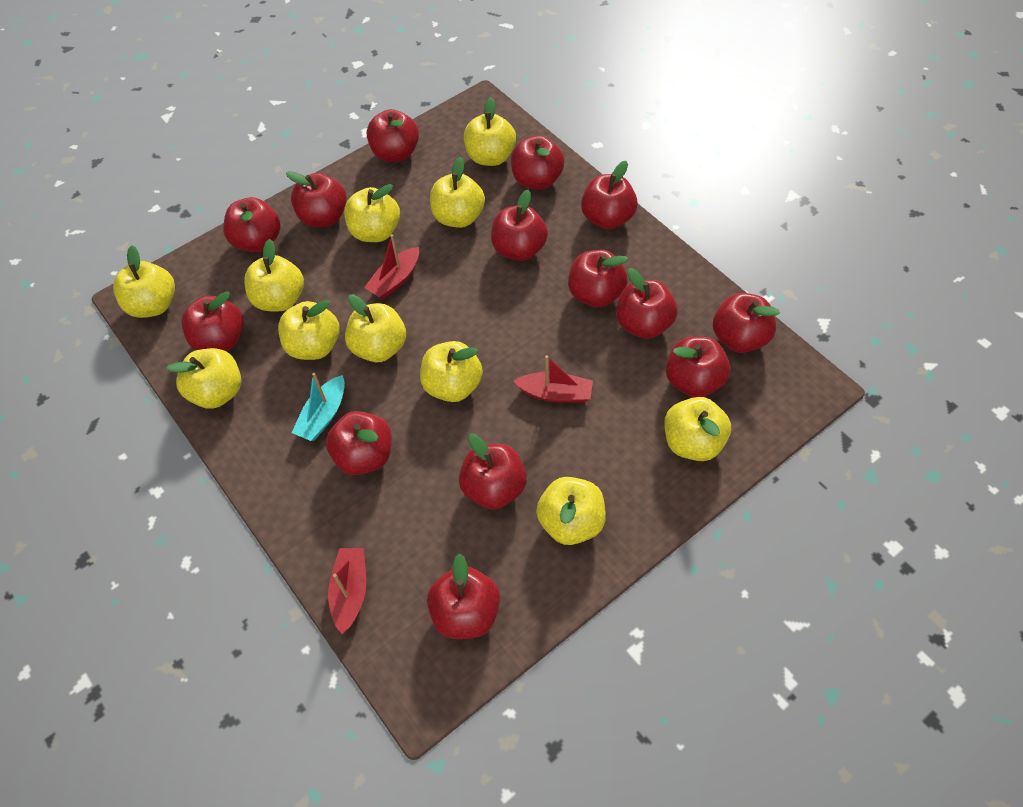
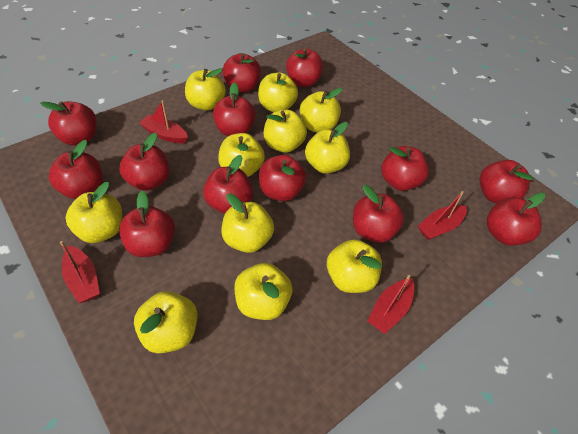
red apple: [181,291,244,351] [223,197,281,252] [286,171,347,227] [326,411,392,475] [367,109,419,162] [427,553,500,639] [459,434,527,510] [491,190,548,261] [511,136,565,190] [568,250,628,308] [581,161,638,229] [616,268,678,339] [666,337,731,397] [713,293,780,353] = 14 -> [40,101,97,145] [49,140,103,199] [119,133,170,191] [119,191,175,257] [203,155,253,214] [213,82,256,136] [222,53,261,93] [259,155,306,201] [286,48,324,87] [353,185,404,243] [381,146,429,191] [479,160,533,203] [487,192,545,246] = 13
red boat: [328,548,366,634] [364,234,419,299] [513,355,593,403] = 3 -> [60,241,100,303] [139,100,188,143] [367,275,414,334] [418,191,467,240] = 4
turquoise boat: [292,373,345,441] = 1 -> none = 0

